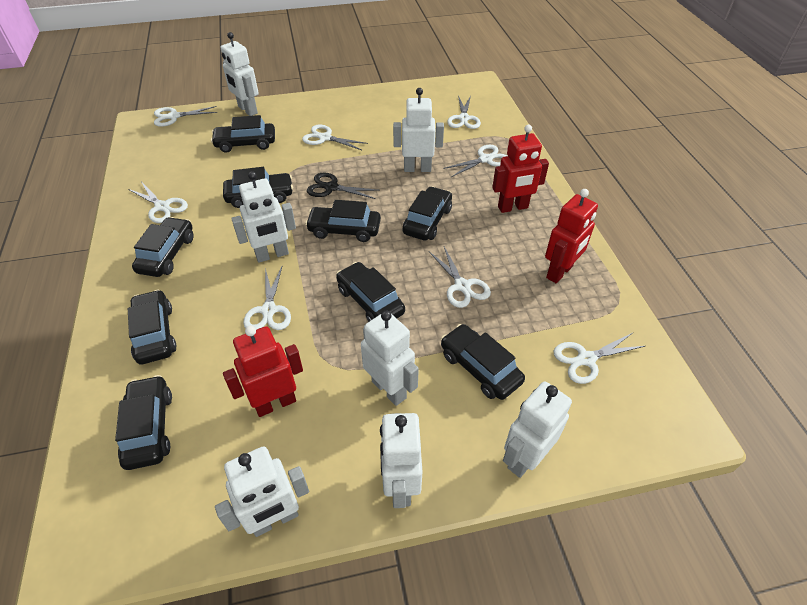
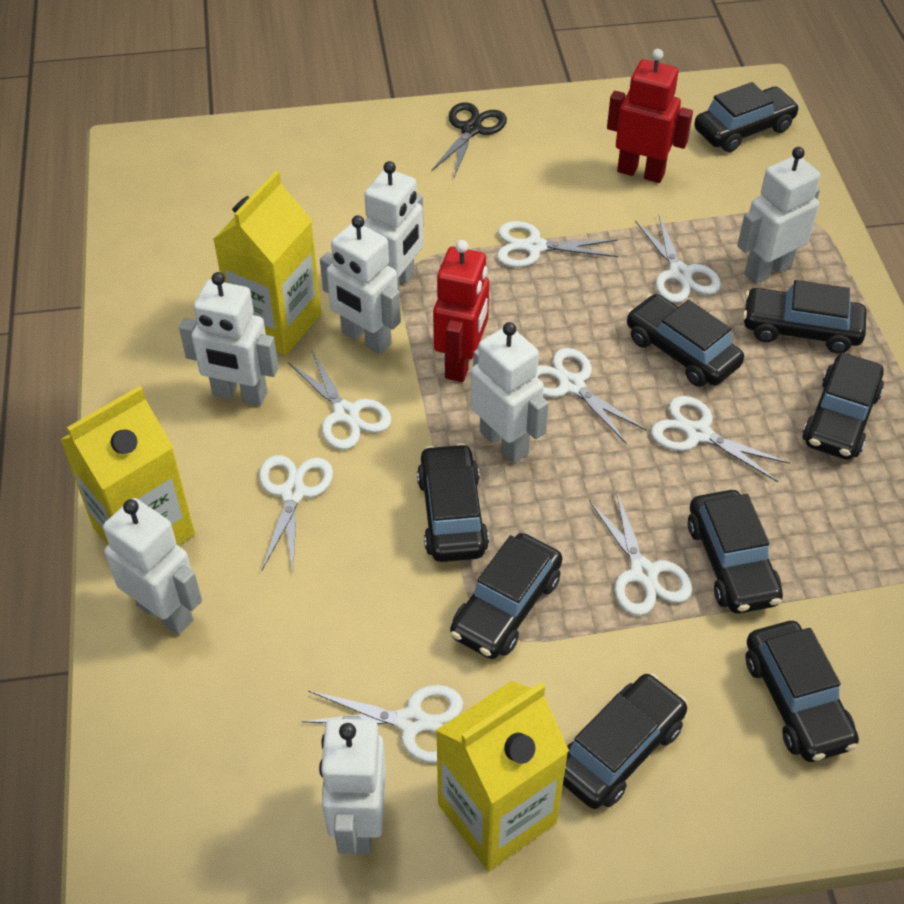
red robot: [223,326,303,417] [492,125,549,213] [545,189,598,284] = 3 -> [433,240,489,382] [607,49,693,183] = 2
yellow carton: none = 0 -> [60,386,195,545] [213,171,321,355] [436,681,569,871] = 3

